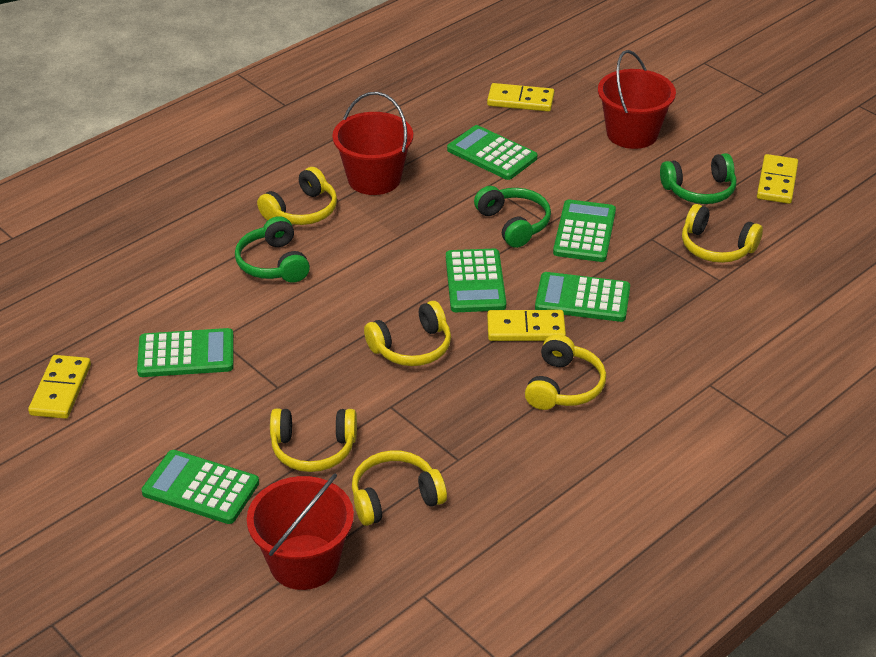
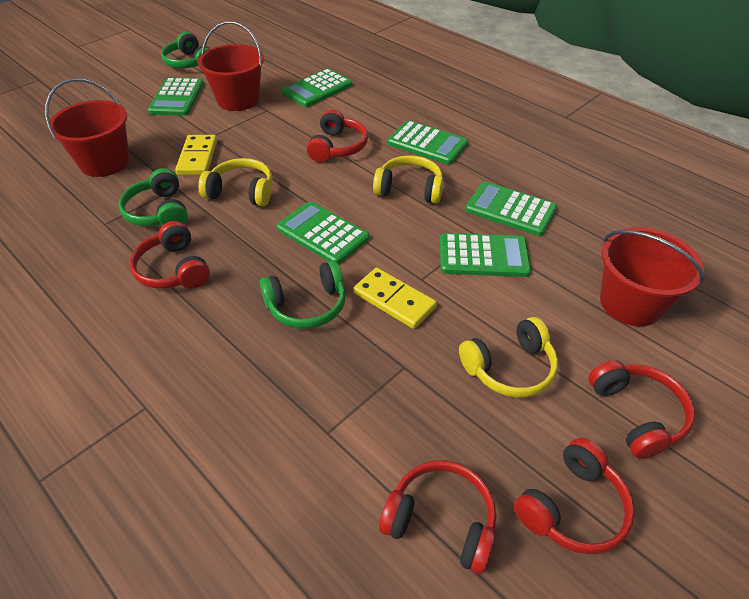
red headphones: none = 0 -> [129,221,210,289] [307,109,368,162] [379,461,496,574] [514,438,635,554] [588,360,695,459] = 5
yellow domino: [28,355,91,419] [487,83,554,112] [487,310,566,341] [757,154,798,204] = 4 -> [175,135,217,175] [353,267,437,329] = 2
yellow headphones: [257,167,337,225] [270,408,357,472] [352,450,447,526] [364,301,451,366] [525,334,606,410] [682,204,763,263] = 6 -> [198,158,272,206] [373,155,443,203] [459,317,558,398] = 3

